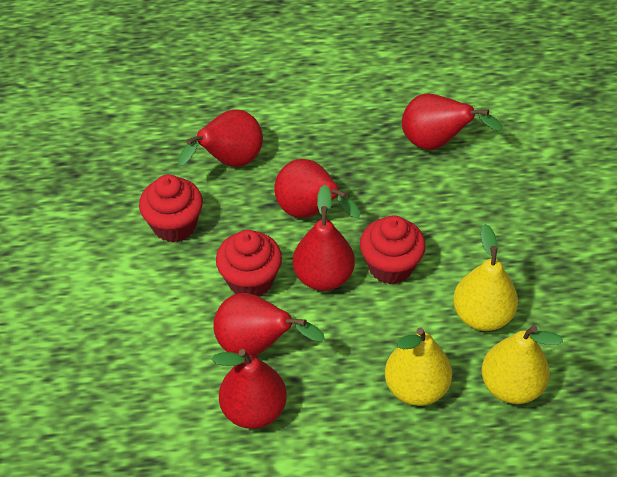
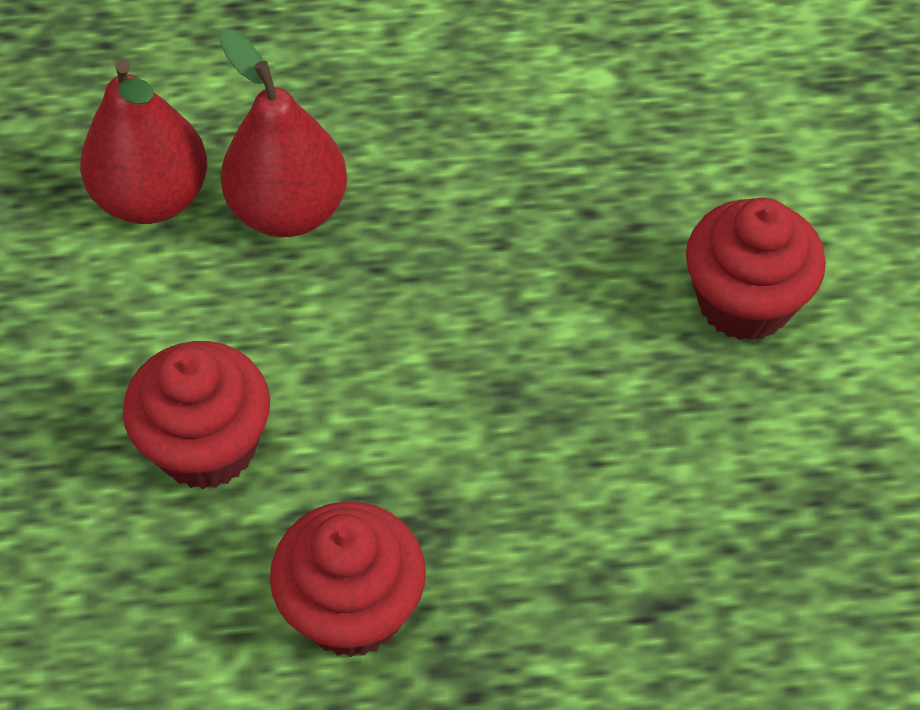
red pear: [178,110,263,167] [212,349,287,429] [213,293,325,356] [274,159,360,218] [293,185,355,291] [402,93,503,150] = 6 -> [80,60,207,224] [220,30,347,237] = 2
yellow pear: [385,327,452,406] [453,224,518,331] [481,325,563,404] = 3 -> none = 0

